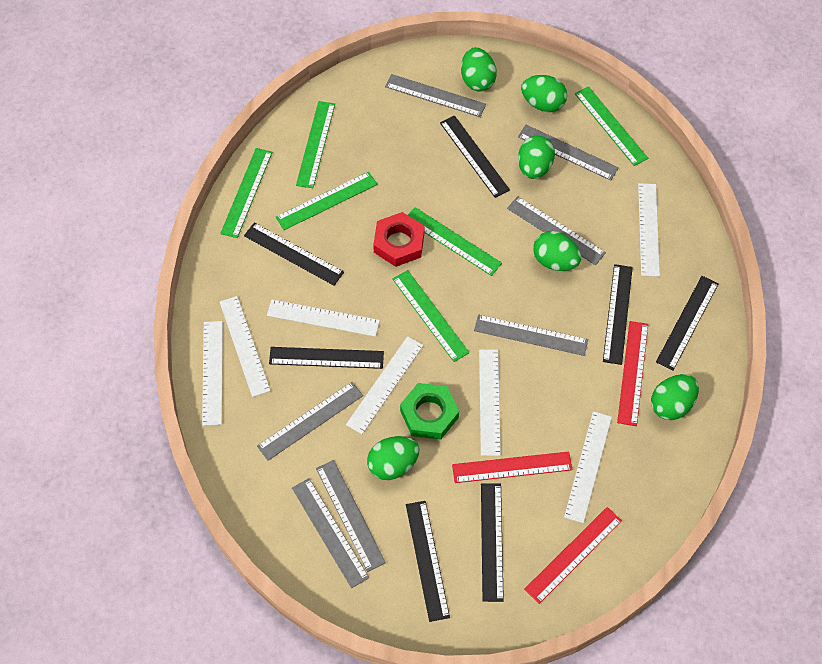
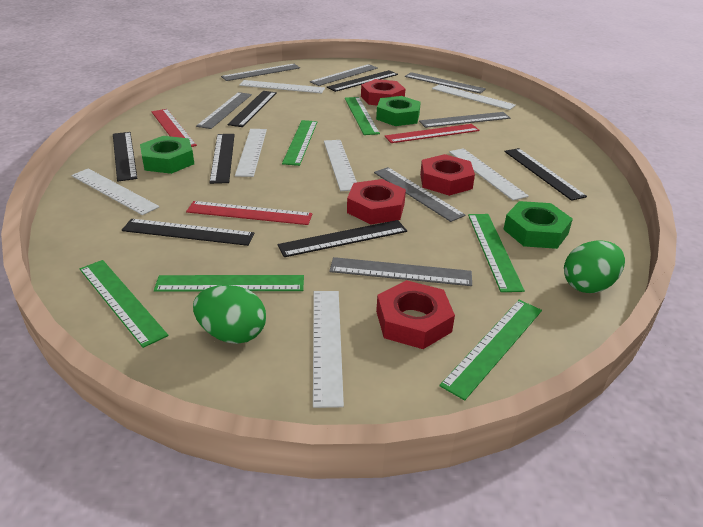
green egg: [367,436,419,480] [461,47,497,92] [518,135,555,179] [521,75,567,112] [533,231,581,271] [651,374,699,420] = 6 -> [193,285,266,344] [564,240,625,293] = 2
green nut: [400,383,459,440] = 1 -> [140,136,194,174] [376,96,421,126] [503,201,573,249] = 3
red nut: [373,212,425,267] = 1 -> [347,179,406,225] [361,79,405,105] [376,280,455,349] [420,154,475,196] = 4

